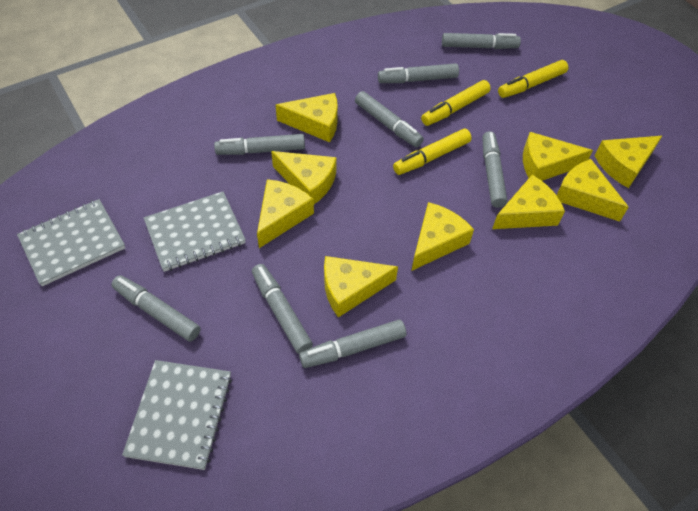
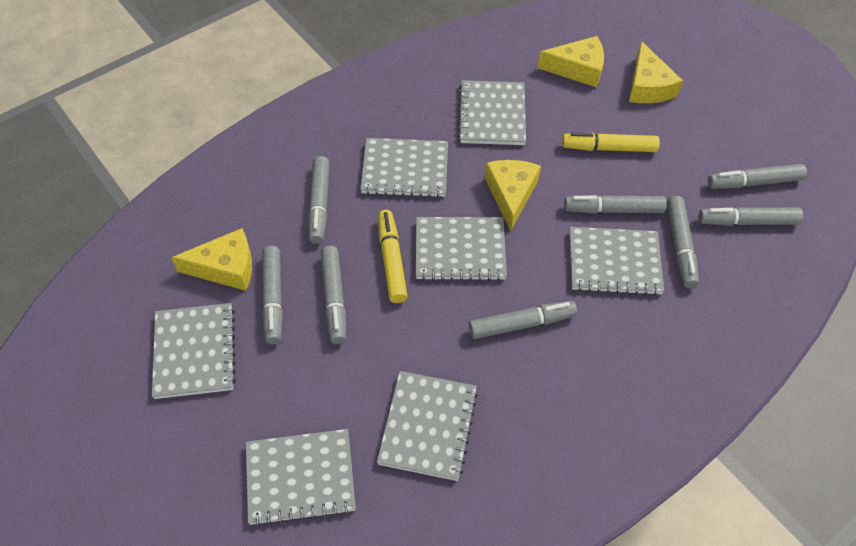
grey notebook: [17,199,125,286] [122,360,232,470] [144,191,246,272] = 3 -> [152,303,236,399] [246,429,356,526] [360,138,448,198] [377,371,478,481] [416,217,507,281] [458,80,526,145] [570,227,664,296] = 7
yellow cheese: [257,179,314,248] [271,151,337,204] [276,93,338,142] [324,256,398,318] [411,202,474,271] [492,175,565,229] [523,132,593,181] [557,159,629,222] [595,136,662,188] = 9 -> [171,228,252,291] [485,160,541,231] [537,36,604,87] [629,41,683,103] = 4
yellow marker: [393,129,472,175] [421,80,491,126] [498,60,568,98] = 3 -> [378,210,408,303] [562,132,660,152] = 2

